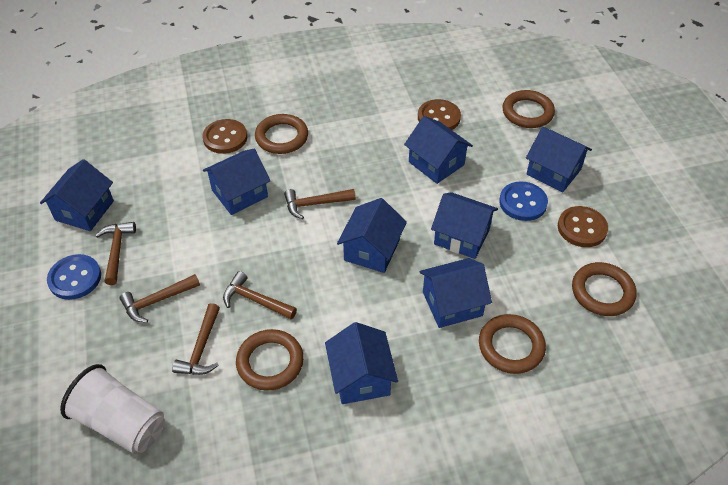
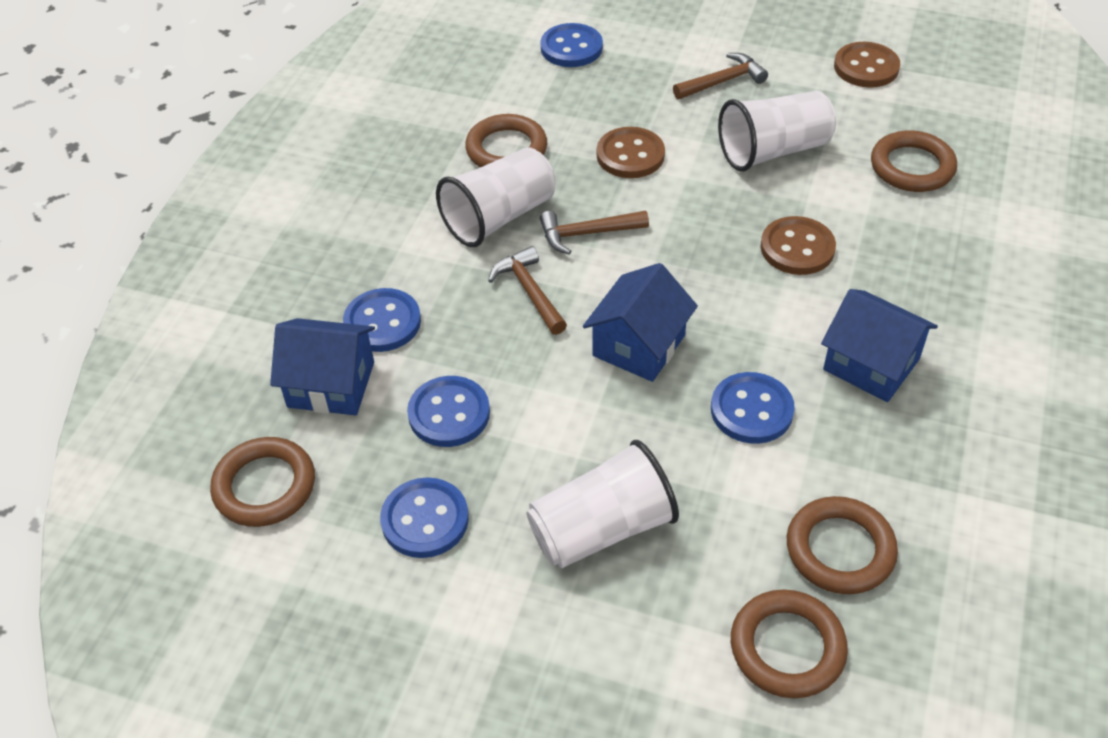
blue button: [47,254,101,300] [499,181,548,221] = 2 -> [343,288,421,352] [380,477,469,558] [407,376,490,447] [540,23,603,67] [711,372,795,444] = 5
blue house: [40,159,114,231] [203,149,270,215] [325,322,398,404] [337,198,407,273] [404,116,473,184] [419,258,492,328] [431,192,498,259] [526,127,592,192] = 8 -> [270,318,375,415] [583,263,698,382] [821,289,938,402] = 3
brown hammer: [95,222,136,285] [120,274,200,323] [172,303,220,375] [223,271,297,320] [284,189,356,219] = 5 -> [488,246,567,335] [540,210,649,255] [673,53,768,99] = 3
white cup: [60,364,165,454] = 1 -> [436,147,556,248] [526,440,679,569] [718,91,836,172] = 3

